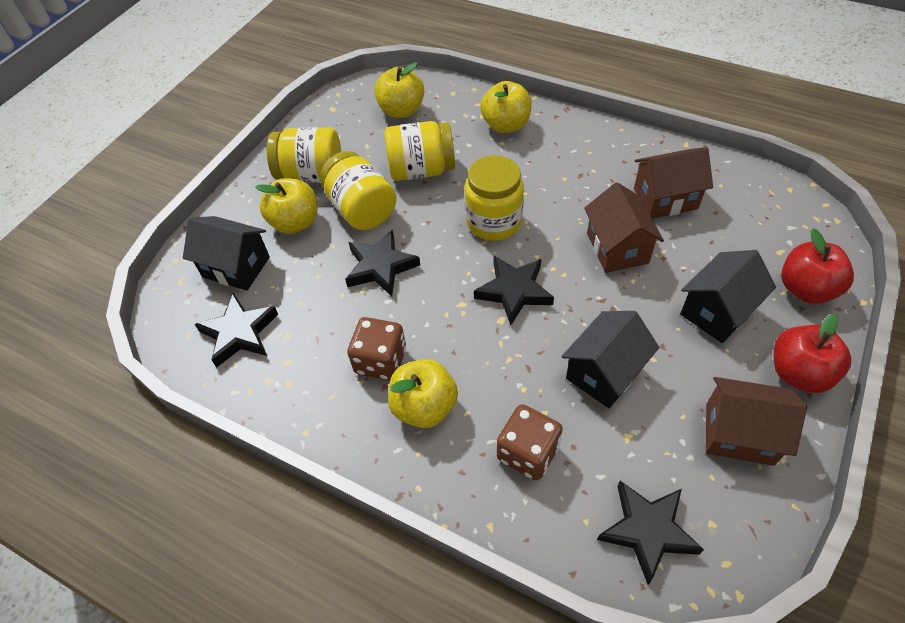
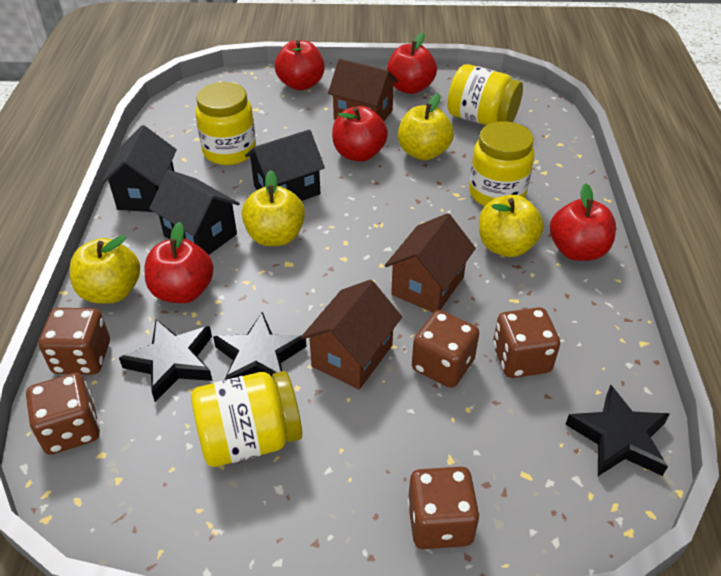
black star: [194,293,278,368] [345,229,420,297] [474,256,554,325] [597,481,704,585] = 4 -> [119,319,212,402] [213,312,307,380] [565,385,670,476] = 3
brown dice: [347,317,406,381] [497,404,563,481] = 2 -> [26,373,100,455] [39,308,110,375] [408,467,479,549] [412,310,479,388] [493,307,560,378] = 5
red apple: [774,313,851,393] [781,228,854,304] = 2 -> [144,222,214,303] [275,40,325,90] [332,106,388,162] [387,33,437,94] [550,184,616,261] = 5

